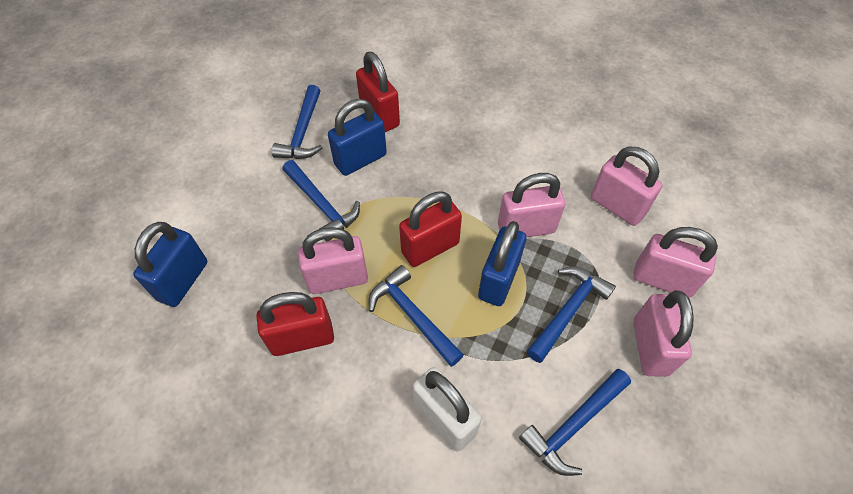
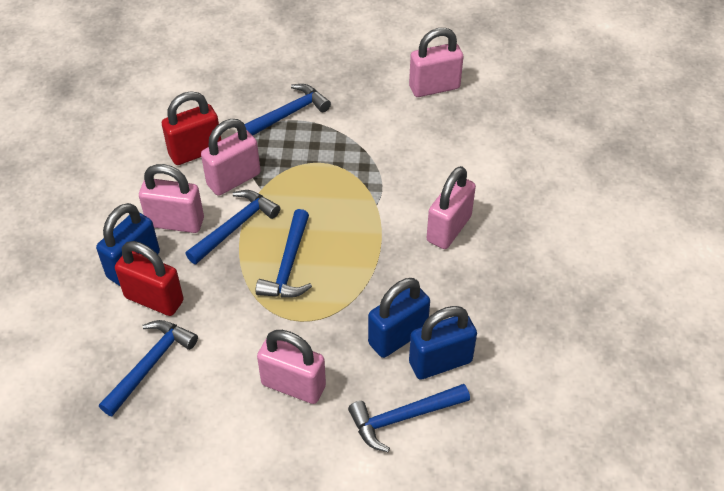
red padlock: [256,292,334,356] [356,52,400,132] [399,192,462,267] = 3 -> [115,241,184,316] [162,91,221,165] = 2
white padlock: [412,367,481,451] = 1 -> none = 0

